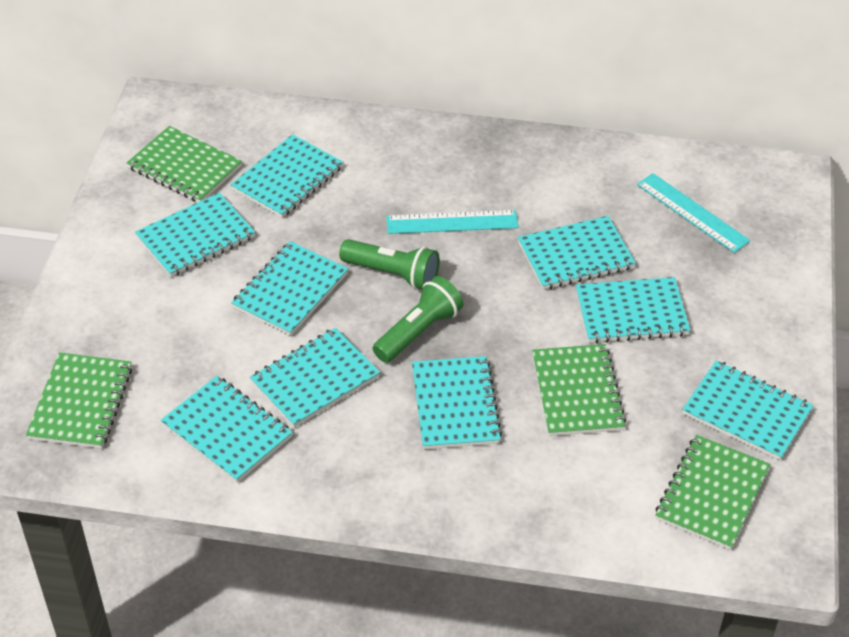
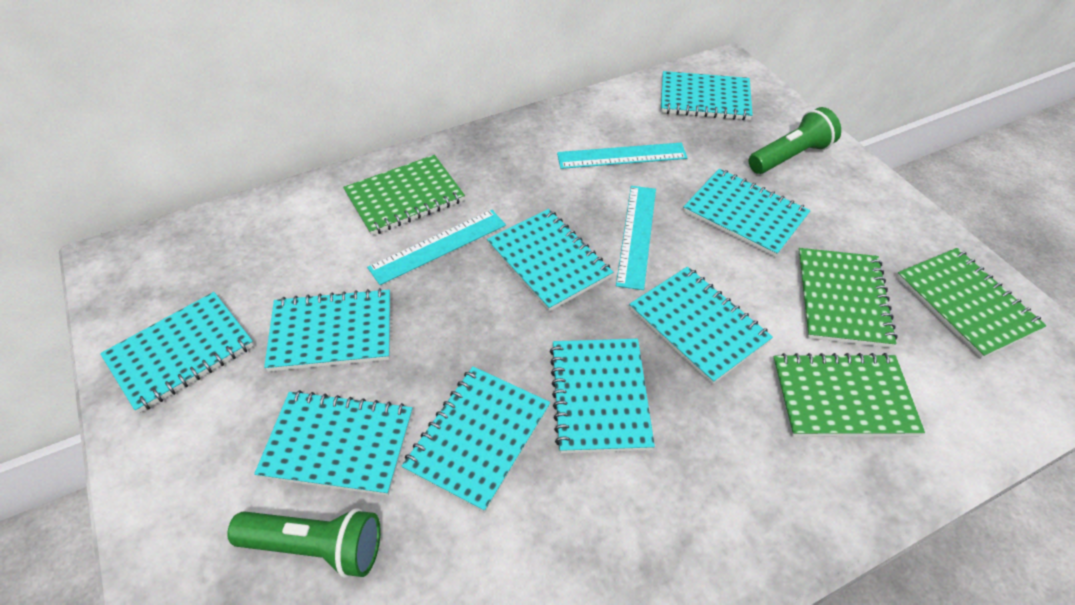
turquoise ruler: [386,210,518,234] [637,173,750,253] = 2 -> [367,210,506,285] [557,143,687,169] [616,186,656,290] = 3

